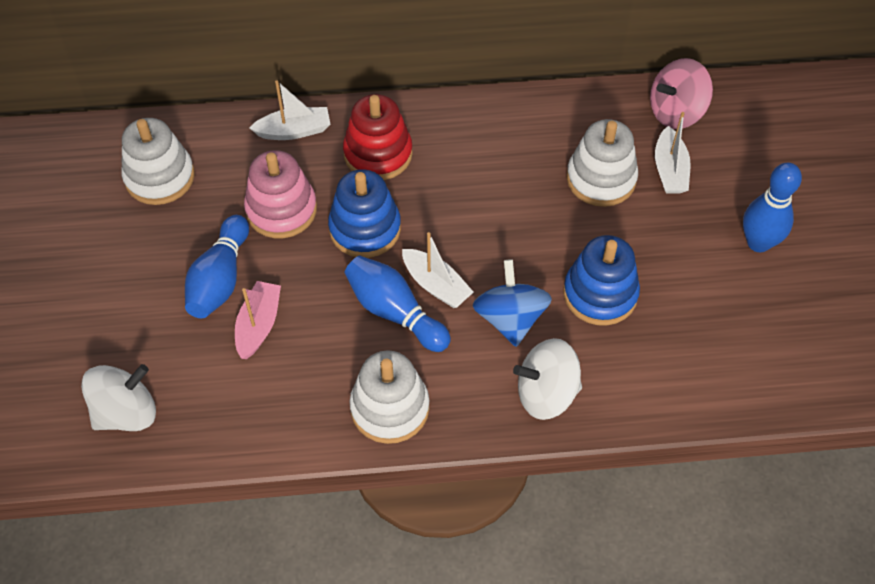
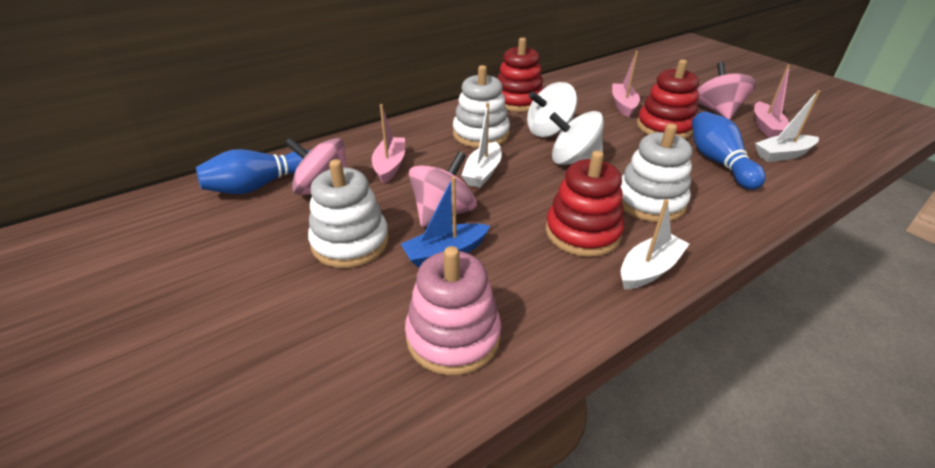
blue boat: none = 0 -> [401,177,490,268] = 1
blue bowling pin: [185,215,249,318] [345,256,451,352] [743,162,802,252] = 3 -> [196,149,310,194] [692,111,765,190] = 2
blue spinning top: [473,259,552,347] = 1 -> none = 0
blue stacking toy: [328,169,401,258] [563,235,640,326] = 2 -> none = 0
pink boat: [235,281,281,359] = 1 -> [372,104,405,184] [612,51,640,118] [754,65,790,138] = 3
pink spinning top: [650,58,713,129] = 1 -> [285,137,347,195] [409,151,477,227] [697,62,756,120] = 3
red stacking toy: [343,94,413,180] = 1 -> [497,37,544,112] [546,151,624,257] [637,59,699,139] = 3

